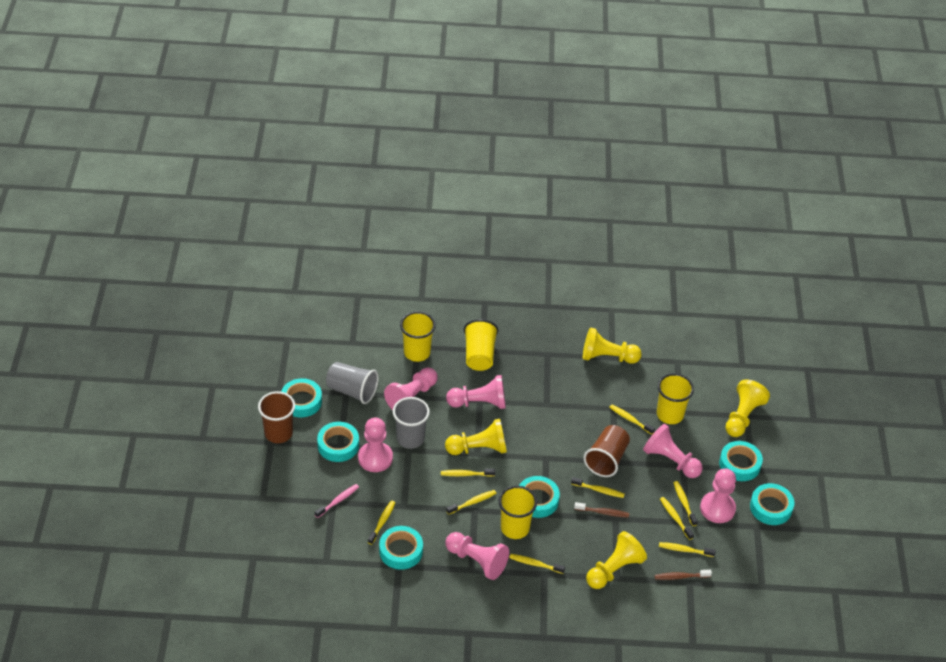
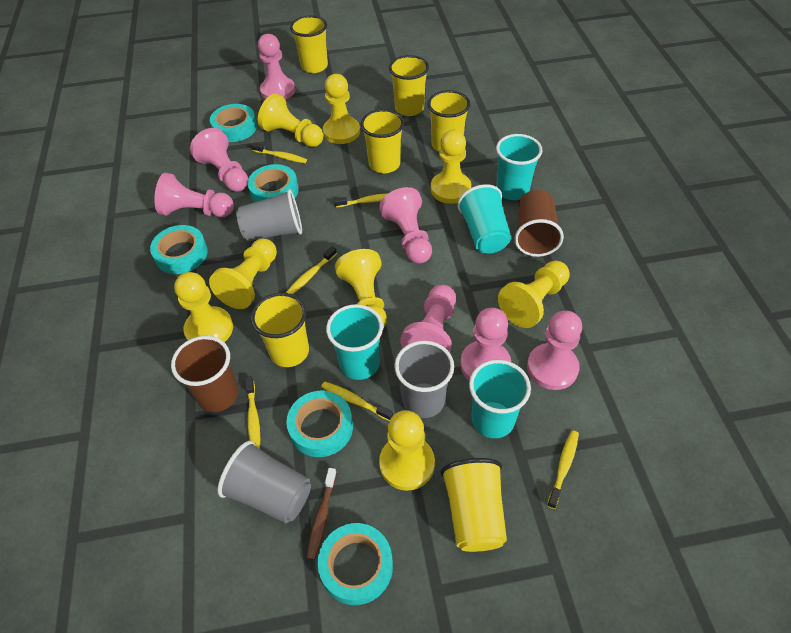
brown toothbrush: [574,502,629,518] [655,570,712,580] = 2 -> [307,468,337,560] = 1
grey cup: [326,362,379,404] [393,397,430,449] = 2 -> [218,441,311,523] [236,189,302,241] [394,341,454,418] = 3
pink pawn: [358,418,393,472] [384,367,438,410] [445,532,509,580] [446,375,506,409] [643,424,703,478] [700,468,736,523] = 6 -> [154,173,234,217] [190,128,248,192] [258,34,295,100] [379,187,432,264] [400,285,456,353] [460,308,511,381] [527,311,582,390] = 7
pink toothbrush: [315,484,359,518] = 1 -> none = 0
turquoise cup: none = 0 -> [326,304,383,380] [457,184,511,254] [469,360,531,438] [496,134,542,200] = 4
turquoise tape: [281,378,322,418] [317,422,359,462] [379,526,423,570] [519,476,560,518] [719,441,763,481] [750,483,794,525] = 6 -> [150,225,208,274] [210,104,257,142] [248,164,299,202] [286,391,353,457] [318,523,393,605] = 5
yellow cup: [400,312,436,362] [464,319,498,371] [499,486,537,539] [657,373,694,424] = 4 -> [251,293,309,367] [290,15,328,73] [361,109,404,173] [389,55,429,116] [428,90,470,152] [440,458,507,552] = 6
yellow pawn: [445,419,507,455] [583,328,642,364] [586,531,647,589] [725,380,770,437] = 4 -> [174,272,233,342] [209,239,277,309] [258,93,323,147] [323,74,360,144] [335,249,387,328] [379,410,435,491] [431,130,471,204] [498,261,570,328] = 8
yellow toothbrush: [368,500,396,545] [441,469,495,477] [446,490,496,515] [509,554,565,574] [571,477,625,498] [609,405,655,435] [659,542,716,557] [660,497,694,540] [673,481,698,526] = 9 -> [245,376,260,449] [251,143,307,163] [286,246,337,294] [321,382,393,421] [334,193,388,208] [547,430,579,509] = 6

